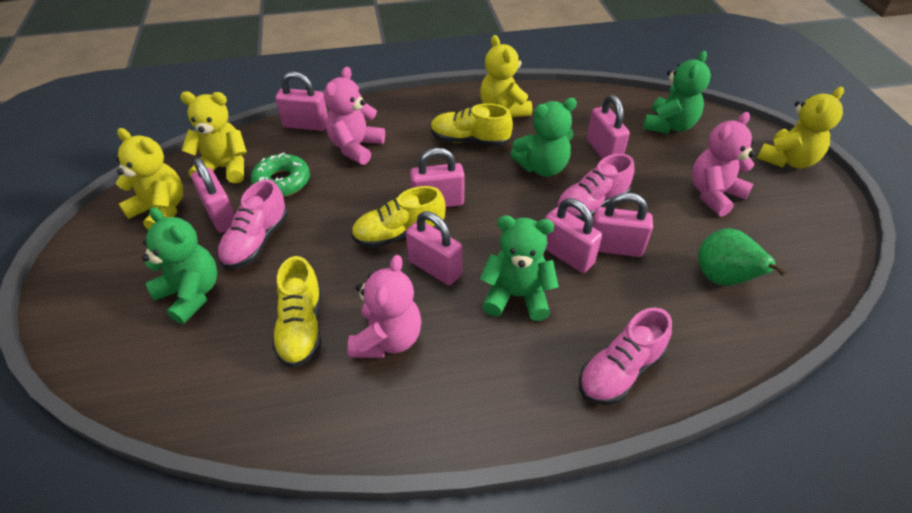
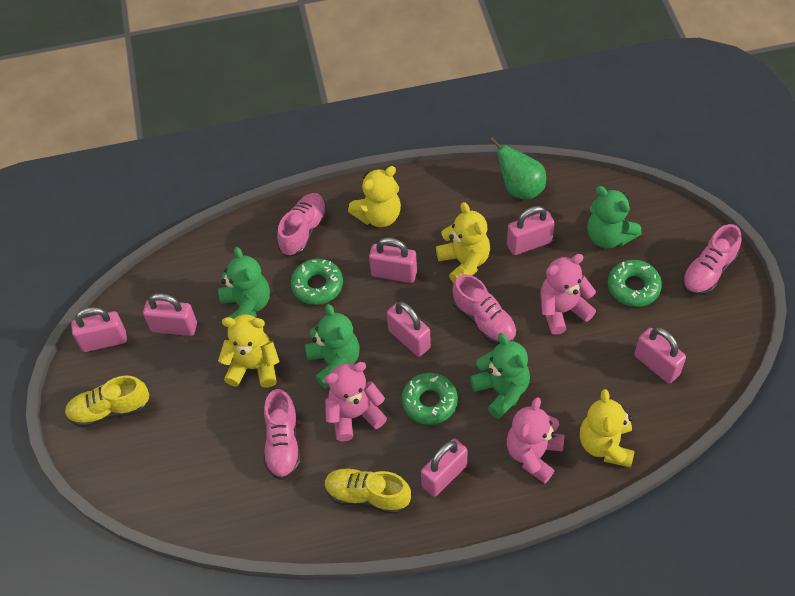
green donut: [251,152,310,197] = 1 -> [291,258,343,305] [402,373,458,425] [608,260,662,307] = 3
pink shoe: [217,179,288,269] [556,154,635,221] [579,307,672,405] = 3 -> [264,389,301,480] [277,193,327,257] [453,274,517,345] [682,224,742,295] = 4
yellow shoe: [272,256,321,368] [351,186,445,248] [431,103,513,147] = 3 -> [65,376,150,428] [324,468,411,514] = 2

